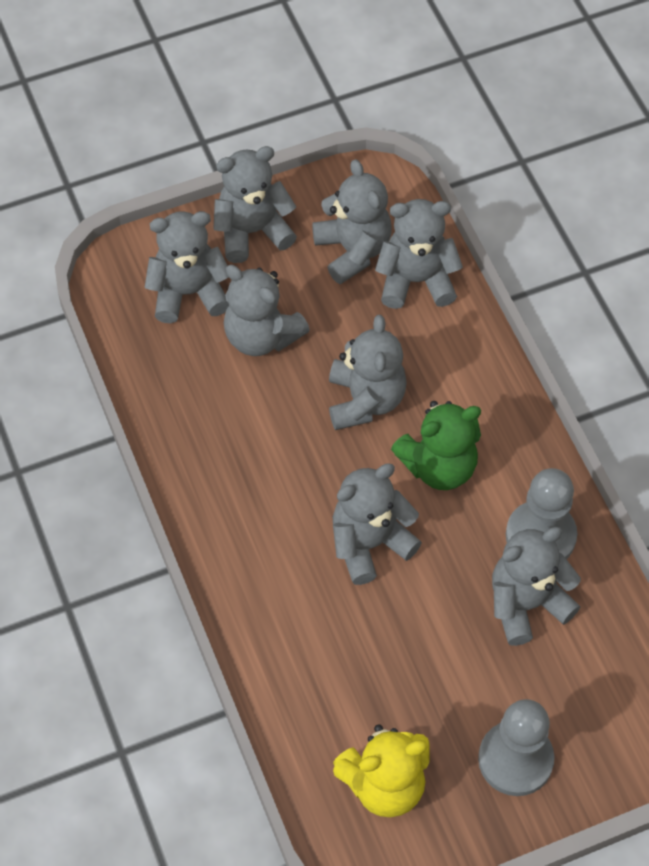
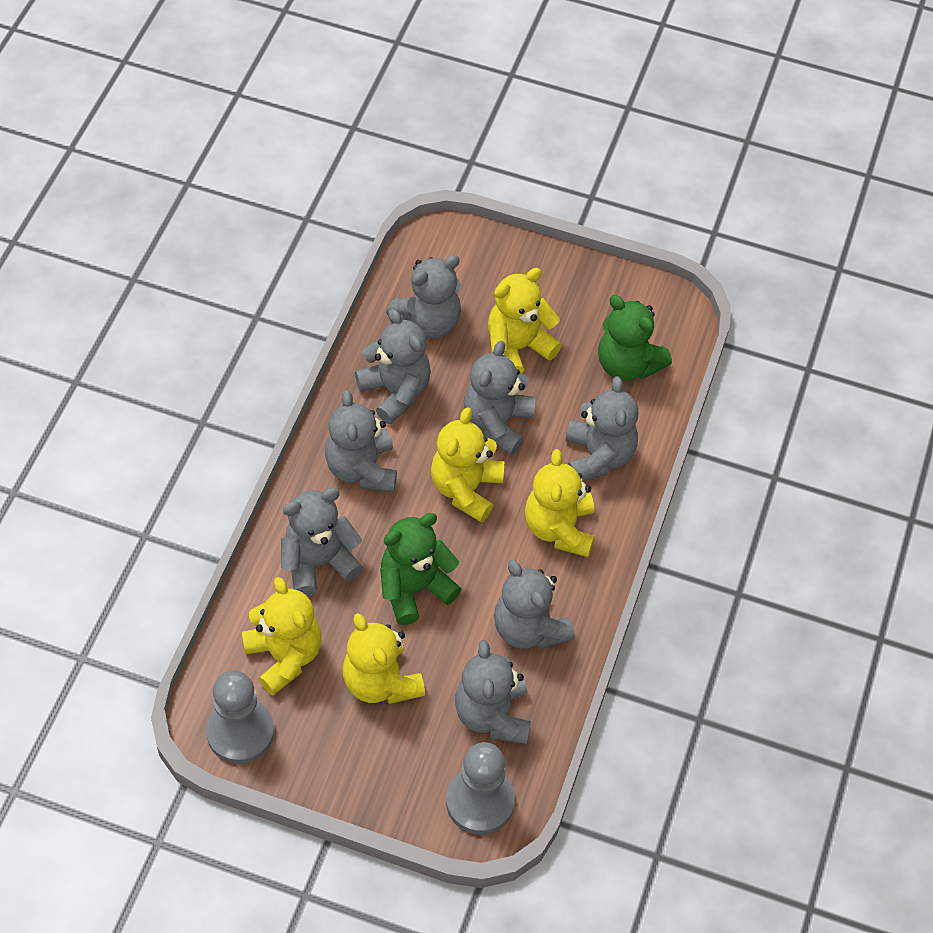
green teddy bear: [391,401,481,490] = 1 -> [380,513,461,625] [598,295,672,381] = 2
yellow teddy bear: [333,724,430,817] = 1 -> [242,577,321,696] [343,613,425,704] [431,407,504,523] [488,268,562,374] [525,449,594,557] = 5

